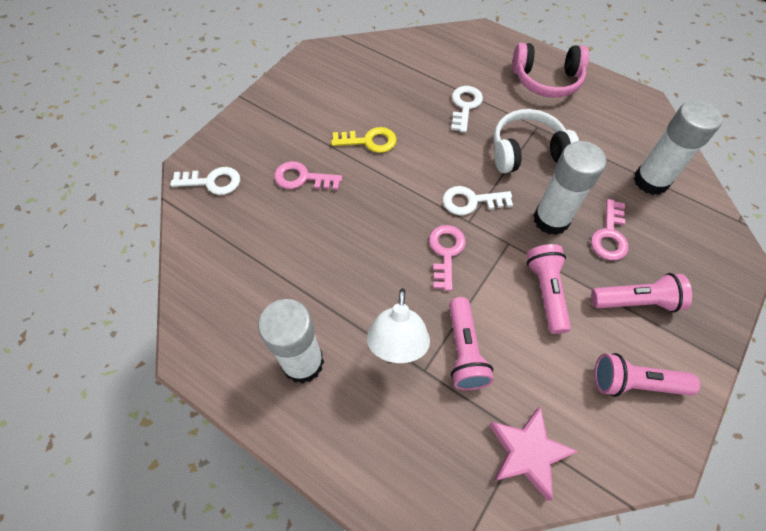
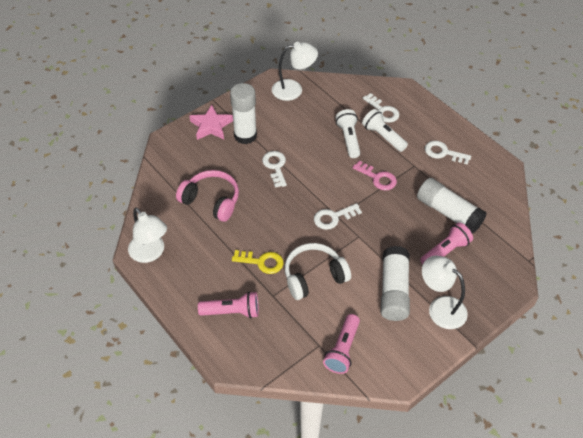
pink flashlight: [449,297,494,390] [527,244,571,334] [591,273,692,312] [594,353,700,397] = 4 -> [198,291,259,318] [323,314,360,374] [420,222,473,264] = 3
pink key: [274,161,342,190] [429,225,466,291] [591,199,628,260] = 3 -> [353,160,397,190] = 1
white flashlight: none = 0 -> [336,109,360,158] [362,109,408,152] = 2
white key: [170,167,240,195] [443,186,513,215] [451,86,483,133] = 3 -> [262,151,287,188] [314,203,362,230] [363,93,399,123] [425,141,471,165] = 4
white lamp: [367,288,430,363] = 1 -> [128,207,167,263] [272,42,318,101] [422,256,468,329] = 3

